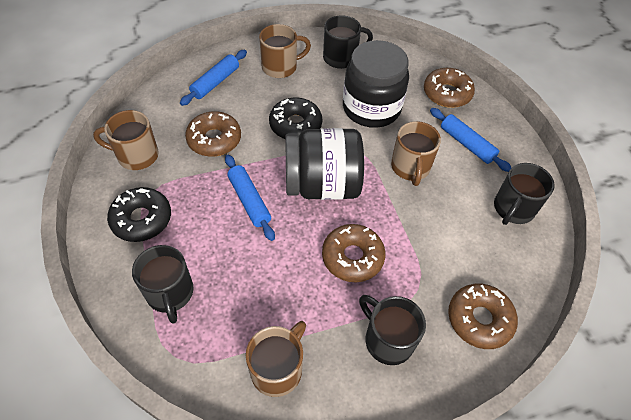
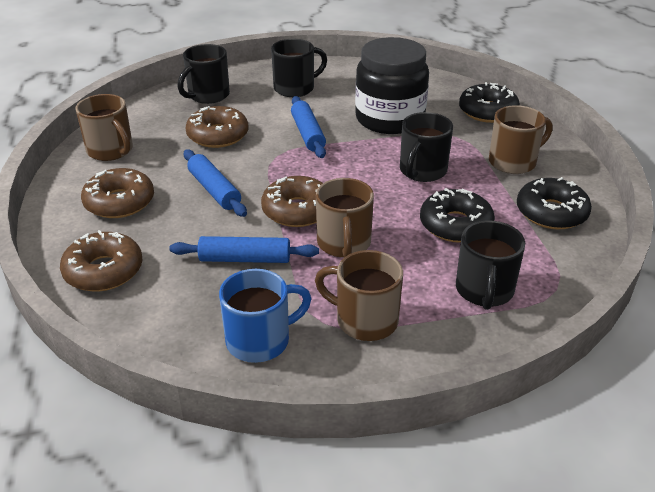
black donut: [107,187,171,242] [269,98,322,139] = 2 -> [420,188,495,243] [459,82,520,123] [517,177,592,230] = 3
black jar: [285,128,364,200] [343,40,409,128] = 2 -> [355,37,429,134] = 1
blue mug: none = 0 -> [219,269,312,363] = 1

